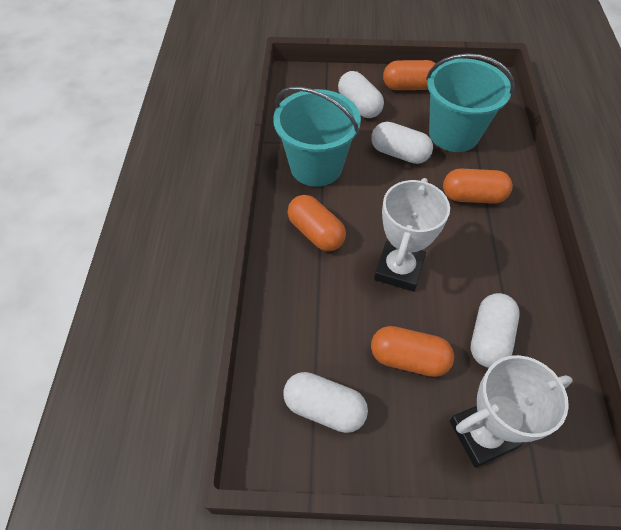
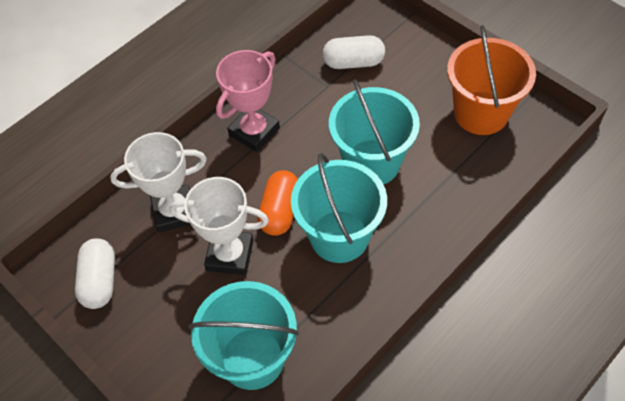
orange bucket: none = 0 -> [447,25,536,135] = 1
orange capsule: [288,195,346,251] [371,326,454,377] [383,60,436,90] [443,168,513,204] = 4 -> [257,170,298,236] = 1
pink trophy: none = 0 -> [216,50,280,152] = 1
turquoise bucket: [273,87,361,187] [426,53,515,152] = 2 -> [189,281,299,390] [291,153,387,263] [329,79,420,185] = 3
white capsule: [283,372,368,433] [338,71,384,118] [371,122,433,164] [471,293,520,368] = 4 -> [75,238,115,309] [322,35,385,69] = 2

